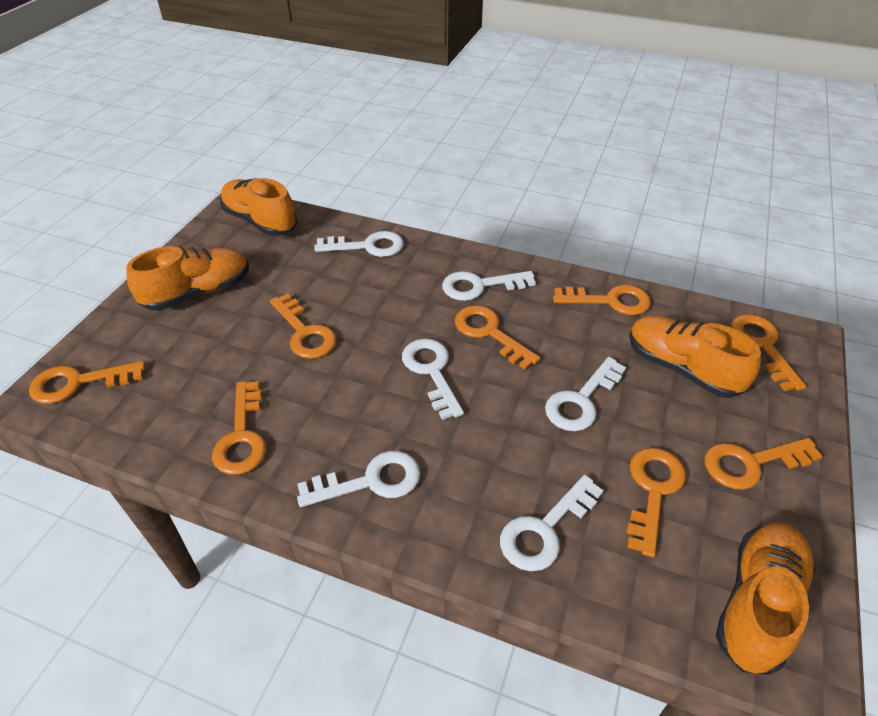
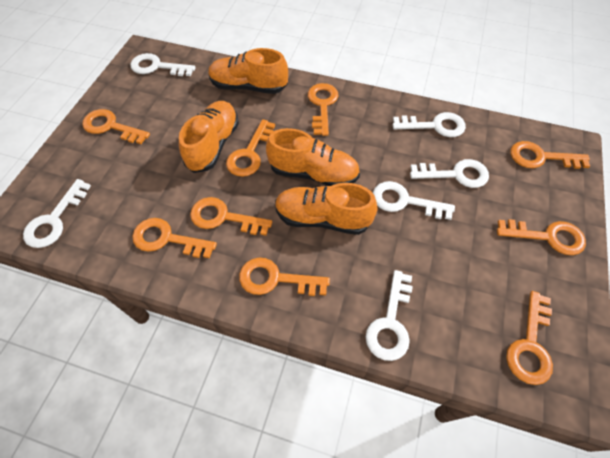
orange key: [29,361,145,404] [212,381,266,475] [270,293,337,359] [455,305,541,370] [553,285,651,315] [627,447,686,557] [705,438,823,490] [731,314,806,391] = 8 -> [82,109,150,144] [132,218,217,258] [190,197,272,236] [226,119,275,177] [239,258,330,296] [308,83,338,136] [497,219,586,255] [506,291,553,385] [511,141,590,169] = 9

